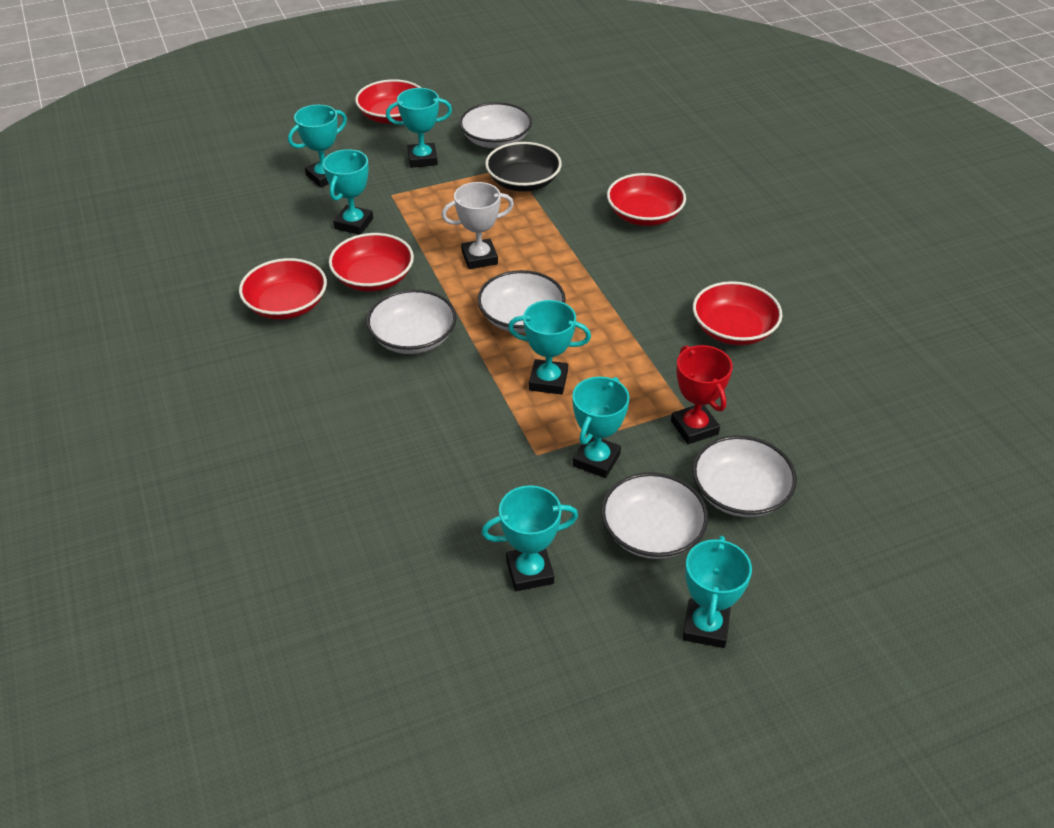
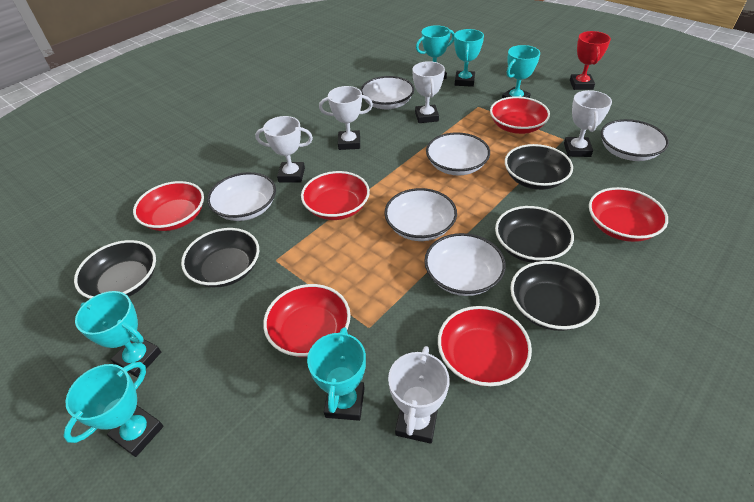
black bowl: [485,142,562,192] = 1 -> [74,240,156,299] [181,228,259,287] [495,206,574,263] [505,144,573,190] [510,261,600,331] = 5
red bowl: [239,258,327,320] [329,233,414,292] [355,79,421,124] [607,173,686,226] [693,281,782,345] = 5 -> [133,181,204,231] [263,284,351,357] [301,171,370,220] [438,306,532,386] [490,96,550,134] [589,187,668,242] = 6
turquoise trophy: [288,105,347,188] [323,149,373,235] [386,88,452,168] [482,485,578,591] [508,300,591,395] [572,377,629,478] [683,536,752,648] = 7 -> [63,362,164,457] [75,291,161,377] [307,327,366,421] [416,25,455,80] [454,29,484,87] [502,45,540,98] = 6
white bowl: [366,289,457,354] [459,102,532,148] [477,270,566,333] [601,472,708,559] [693,436,797,517] = 5 -> [207,172,276,221] [360,76,414,110] [384,188,457,241] [424,233,506,296] [426,132,490,176] [601,119,669,161] = 6
white trophy: [442,182,514,269] = 1 -> [255,116,313,182] [319,86,373,150] [388,346,450,444] [412,61,445,123] [564,90,612,157] = 5

